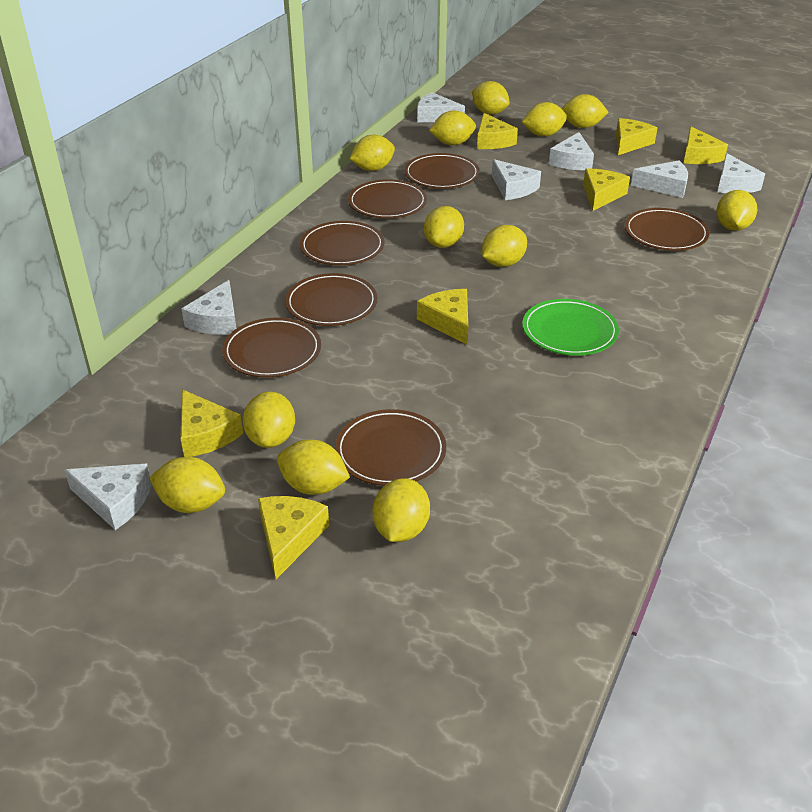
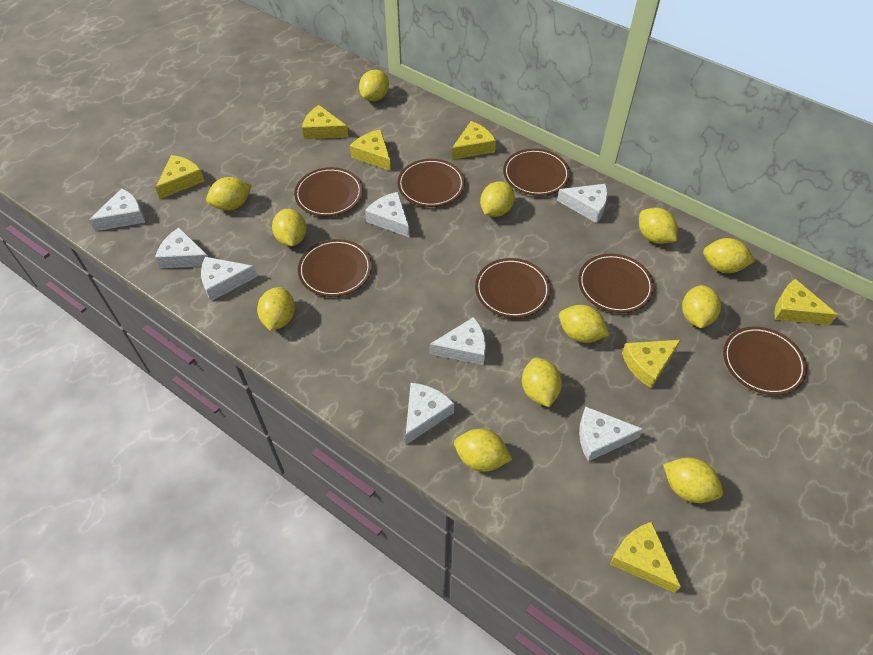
green plate: [522,299,619,356] = 1 -> none = 0
white cheese: [64,464,152,530] [182,280,237,335] [417,92,465,123] [492,159,541,200] [549,132,594,170] [631,160,688,198] [717,153,765,193] = 7 -> [89,188,145,231] [155,227,208,268] [201,257,257,301] [365,192,410,238] [406,383,454,444] [429,317,486,365] [557,184,608,223] [579,406,644,461] = 8

